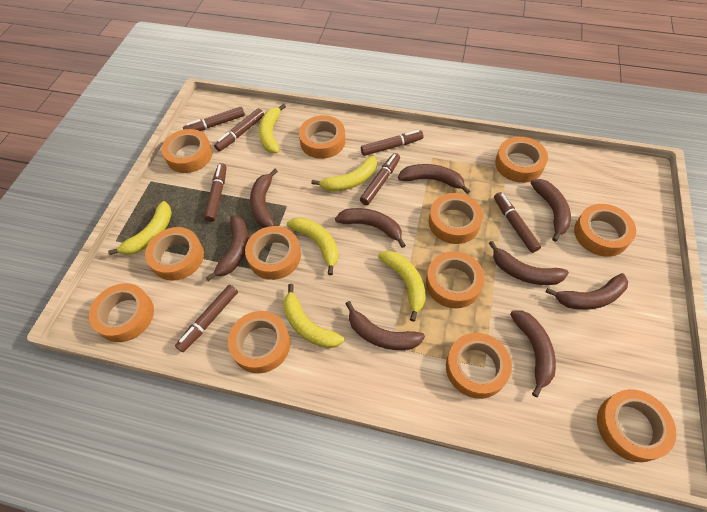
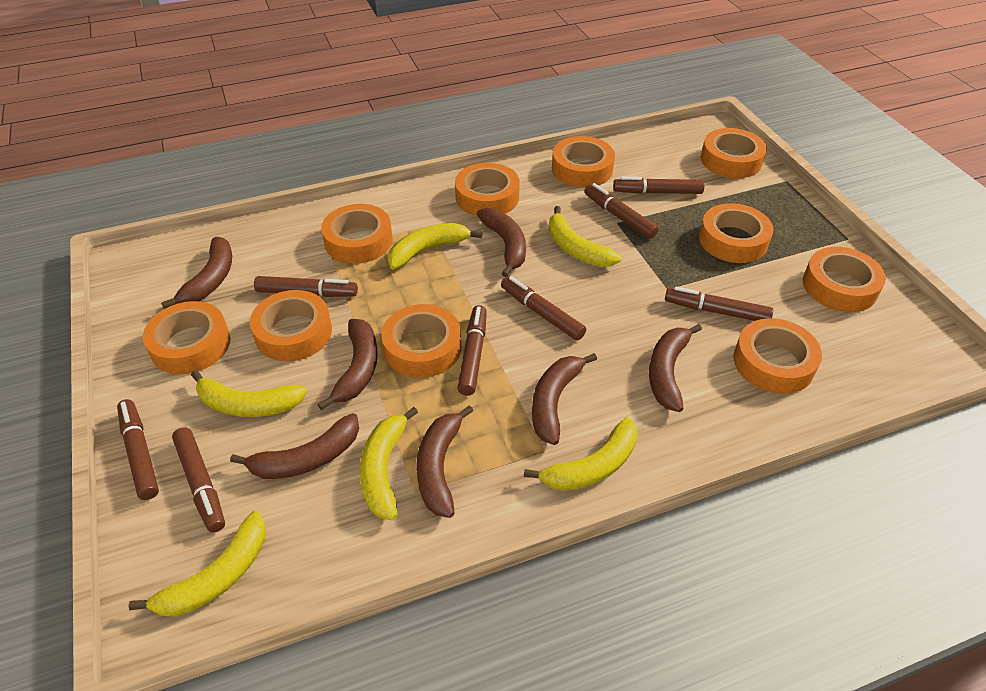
brown banana: [206,215,248,281] [250,169,278,228] [335,208,406,248] [345,301,425,350] [398,164,470,194] [489,241,569,285] [510,310,556,397] [531,179,571,242] [546,273,628,310] = 9 -> [161,237,232,309] [230,413,359,479] [317,319,378,410] [416,405,473,518] [477,208,526,277] [532,353,597,445] [649,324,702,412] = 7
brown marker: [175,285,238,352] [183,107,245,131] [204,163,227,222] [214,108,264,151] [360,153,400,205] [361,130,424,156] [494,192,541,253] = 7 -> [117,399,159,500] [172,428,225,533] [254,276,358,297] [457,305,487,396] [501,276,586,341] [585,183,659,239] [613,177,705,194] [665,287,773,321] = 8
orange tape: [89,283,154,342] [145,227,204,281] [162,129,212,173] [228,311,290,373] [245,226,301,280] [299,115,345,159] [426,251,485,308] [429,193,483,244] [446,333,512,399] [495,137,548,183] [574,204,636,257] [597,389,676,462] = 12 -> [143,301,230,374] [250,290,332,361] [321,204,393,264] [381,304,461,378] [455,163,520,216] [552,136,615,188] [699,203,773,263] [701,128,767,178] [734,318,822,394] [803,247,886,312] = 10

